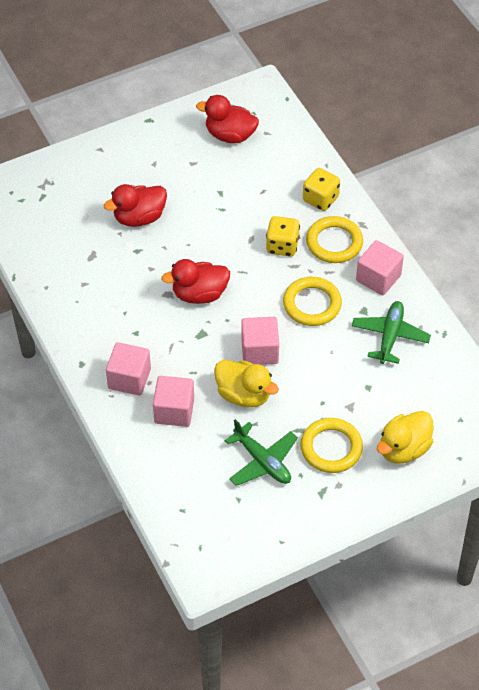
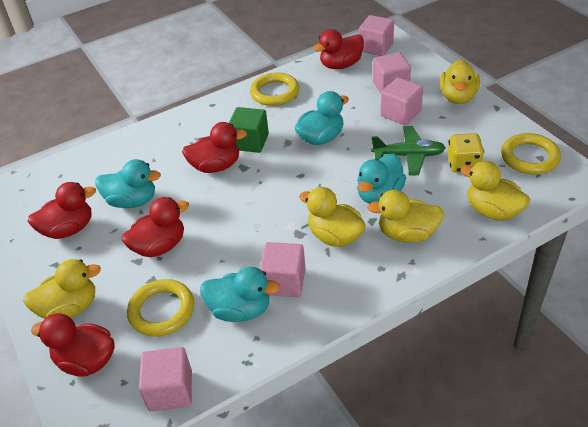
green cube: none = 0 -> [229,107,269,153] = 1
green plane: [225,419,298,486] [352,301,431,364] = 2 -> [371,126,446,176] = 1
pink cube: [106,342,151,396] [153,376,194,427] [241,317,279,365] [356,240,404,295] = 4 -> [139,347,192,411] [259,242,306,297] [359,15,394,56] [373,52,411,94] [380,77,423,126] = 5
red duck: [104,184,167,227] [161,259,230,304] [196,95,259,143] = 3 -> [27,182,96,239] [31,313,115,377] [122,197,189,257] [182,122,247,173] [313,29,364,69] = 5
turquoise duck: none = 0 -> [95,159,161,208] [200,267,280,322] [295,91,349,145] [357,154,406,204] = 4
yellow dice: [266,216,300,257] [303,168,340,211] = 2 -> [448,133,484,173] = 1
yellow duck: [214,360,279,407] [377,411,433,464] = 2 -> [23,259,101,319] [299,187,366,247] [367,190,444,243] [440,59,480,104] [460,161,530,221] = 5

